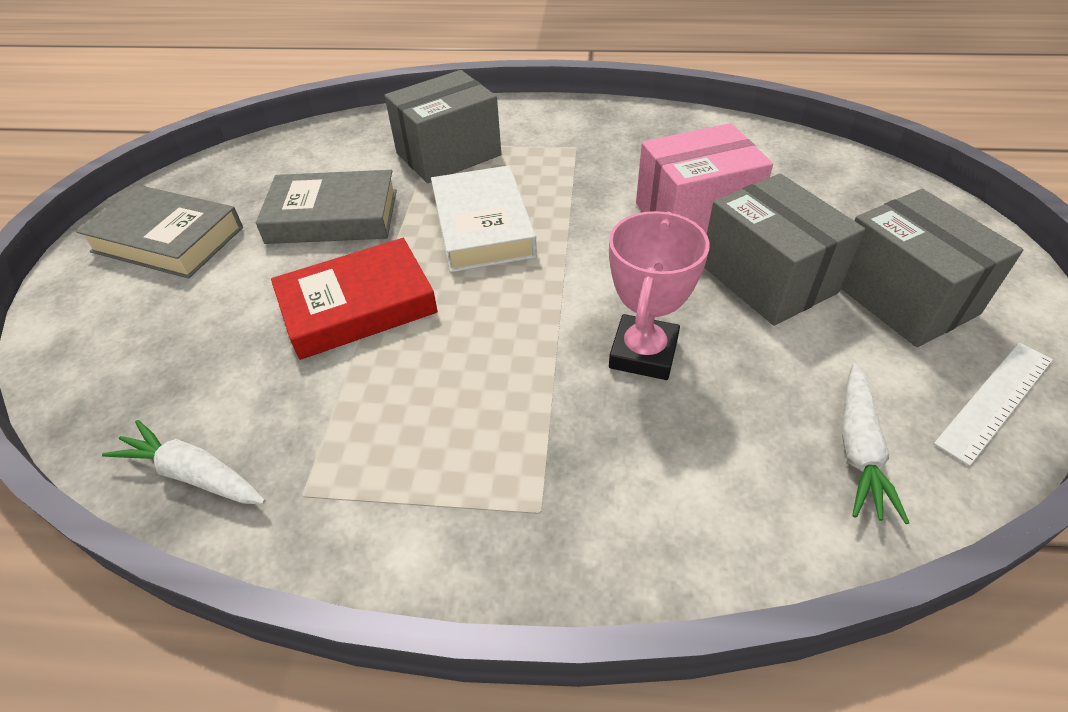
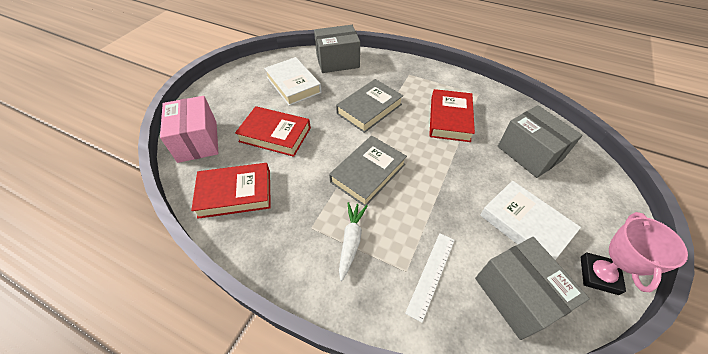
red book: [271,238,438,360] = 1 -> [191,163,271,219] [235,106,311,157] [429,89,475,142] = 3
white book: [431,165,537,272] = 1 -> [264,57,322,106] [480,181,581,260] = 2
white carrot: [102,420,266,504] [842,363,909,524] = 2 -> [339,202,368,281] = 1

